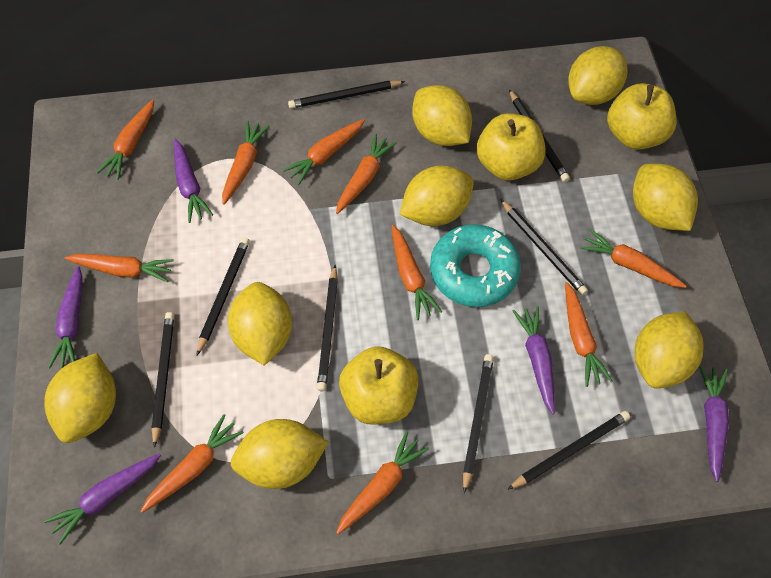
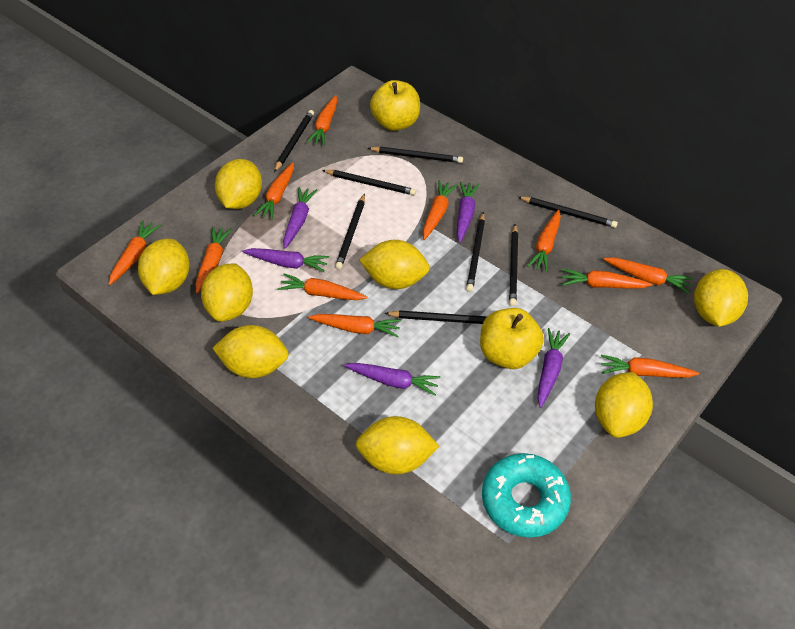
orange carrot: [65,254,174,282] [96,99,154,180] [140,414,244,513] [222,121,269,205] [282,119,365,185] [336,134,397,214] [336,431,429,534] [392,225,442,320] [565,282,612,387] [580,229,687,288] = 10 -> [109,220,161,285] [195,226,232,293] [254,162,294,220] [278,274,367,300] [306,95,337,146] [308,314,401,337] [423,180,457,240] [527,209,561,272] [562,269,652,288] [601,355,699,378] [603,257,693,293] = 11
yellow apple: [339,346,419,425] [477,113,546,181] [607,83,677,150] = 3 -> [370,80,420,131] [480,308,544,369] = 2

